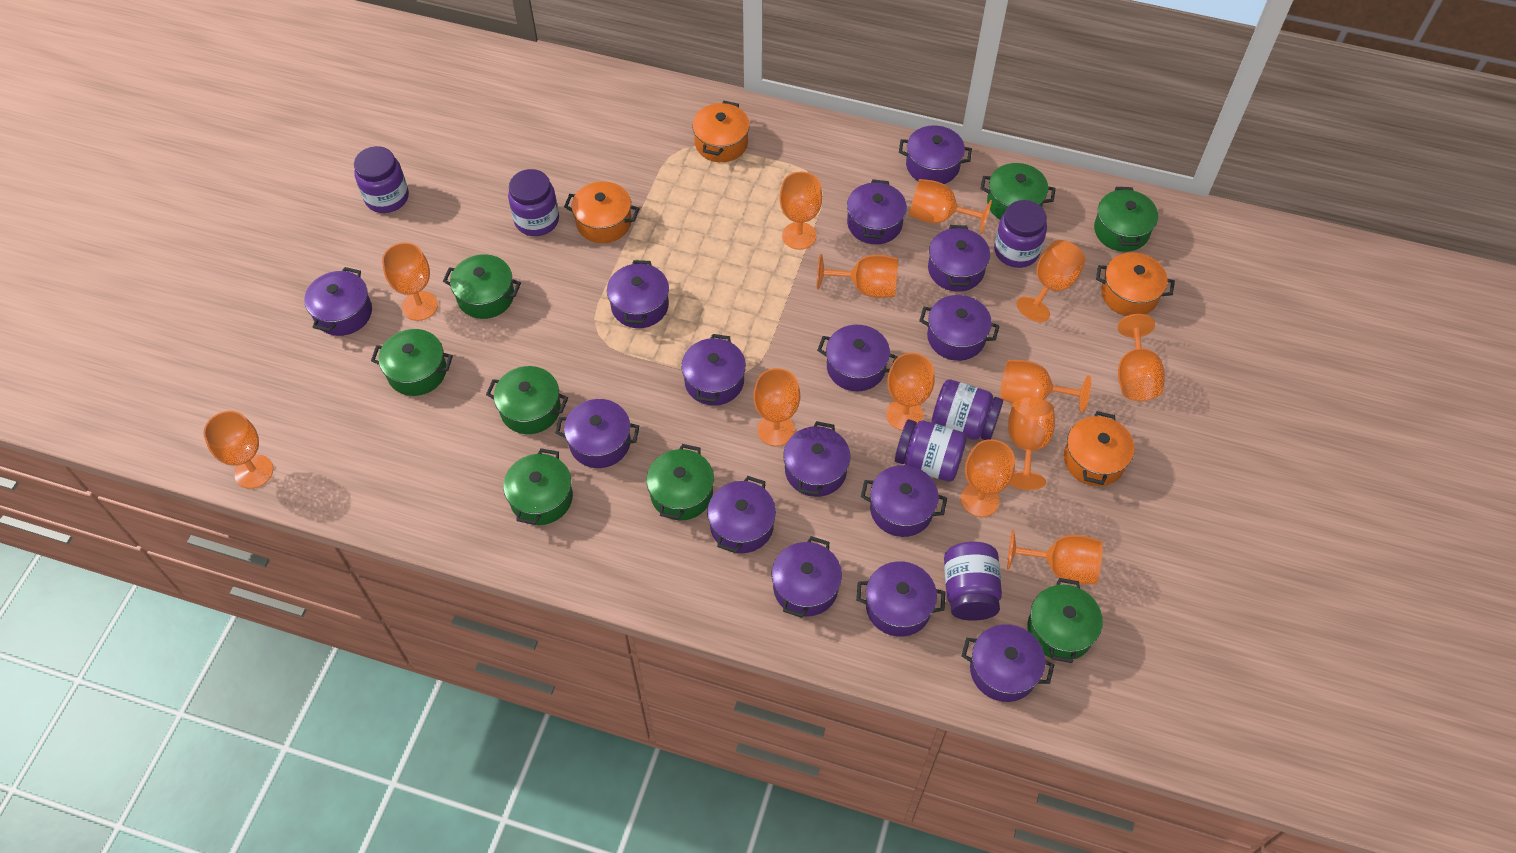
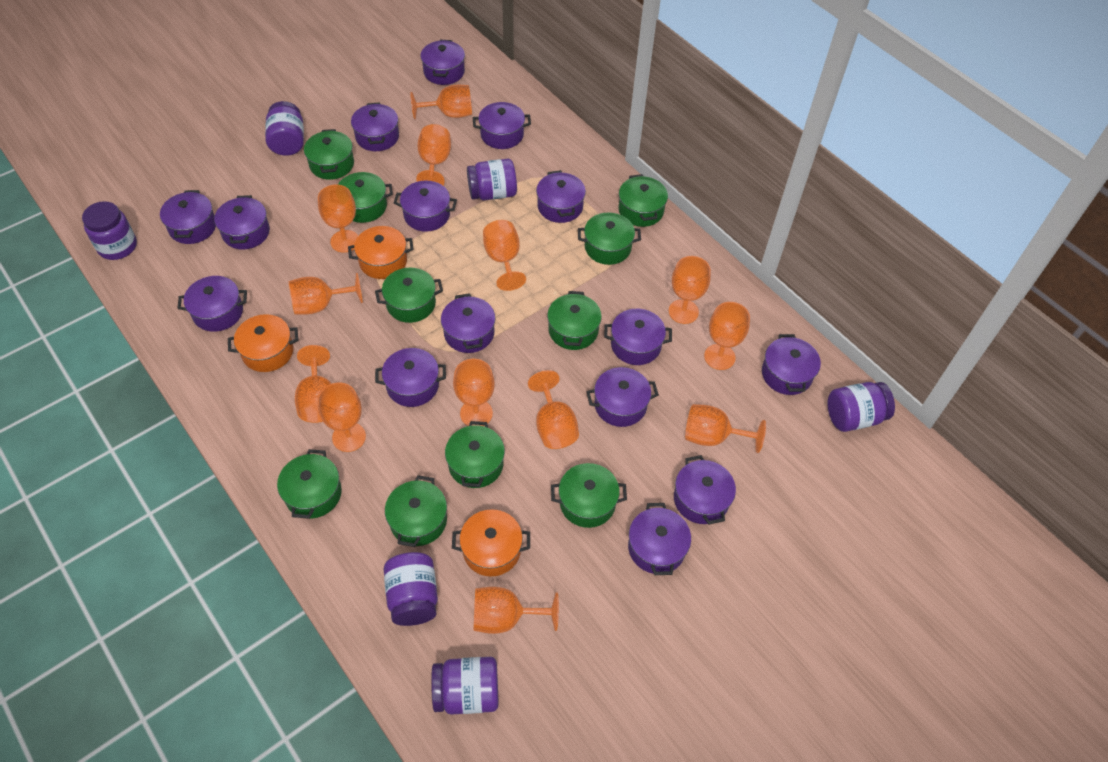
green pot: [371,329,453,396] [443,254,521,319] [486,366,568,434] [503,448,573,525] [646,444,714,520] [980,163,1056,219] [1027,578,1103,663] [1094,187,1158,252] = 8 -> [277,449,342,519] [304,129,354,180] [338,172,393,223] [375,268,443,323] [385,475,447,547] [445,421,505,488] [547,291,602,350] [551,463,627,528] [578,212,641,265] [618,174,668,227] = 10
orange pot: [564,181,640,243] [692,101,750,162] [1064,411,1135,486] [1096,252,1175,316] = 4 -> [228,314,299,372] [348,226,414,279] [452,509,530,577] = 3

